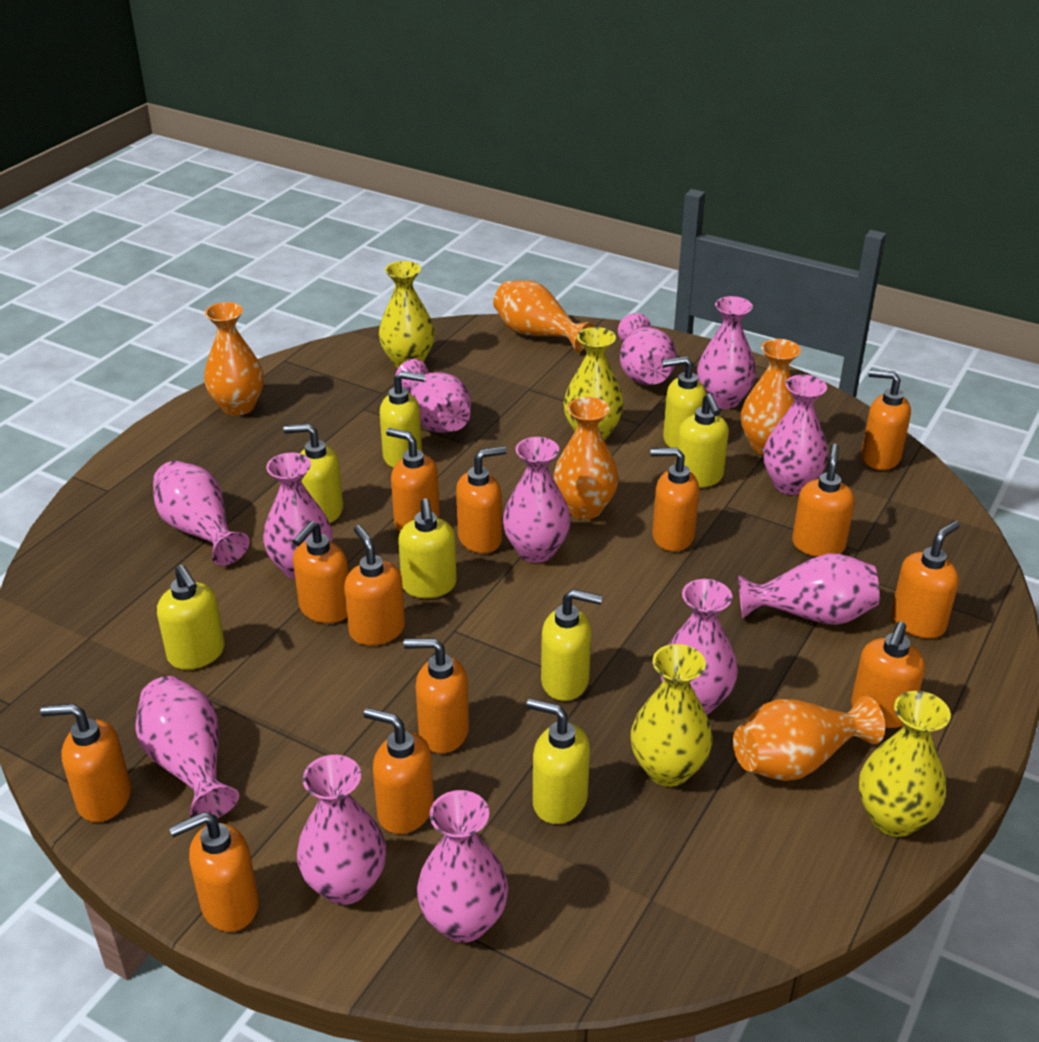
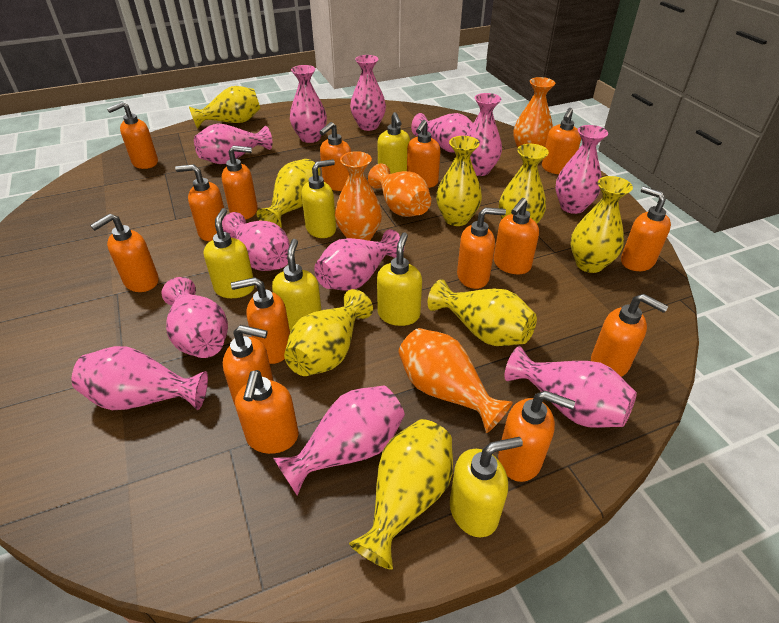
orange soap dispenser: [40,704,131,822] [169,812,259,932] [293,521,348,623] [344,525,405,645] [364,708,434,834] [386,428,440,532] [404,638,469,753] [456,446,507,553] [650,448,699,552] [792,443,855,557] [851,621,925,728] [861,369,911,470] [891,521,960,638] = 13 -> [90,214,159,292] [107,102,158,169] [175,164,224,241] [222,146,258,220] [223,325,273,405] [231,277,290,364] [235,370,299,454] [319,122,351,191] [407,120,441,188] [457,207,506,289] [494,198,539,274] [498,391,575,482] [542,108,581,174] [591,294,668,377] [621,186,671,271] = 15
orange vase: [204,302,264,416] [493,280,594,353] [553,397,619,519] [733,696,885,781] [741,339,801,455] = 5 -> [335,151,382,241] [368,164,431,217] [398,328,513,433] [513,77,555,148] = 4
yellow soap dispenser: [157,565,225,670] [284,424,343,523] [380,371,425,468] [398,498,457,598] [526,699,590,824] [541,589,602,701] [662,356,706,448] [676,393,729,488] = 8 -> [204,208,255,298] [272,239,321,332] [302,159,336,238] [377,112,410,174] [377,232,422,326] [450,437,523,537] = 6
yellow vase: [379,261,435,368] [563,327,624,440] [631,644,712,787] [859,691,951,837] = 4 -> [189,86,261,129] [257,159,321,228] [284,289,373,376] [349,419,453,570] [428,279,537,346] [436,136,482,226] [499,144,549,224] [571,176,633,273] = 8

